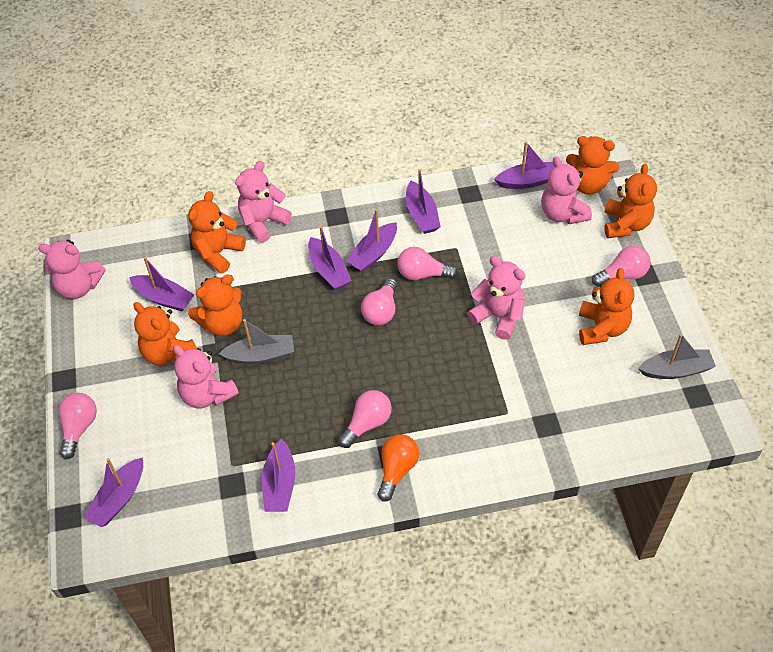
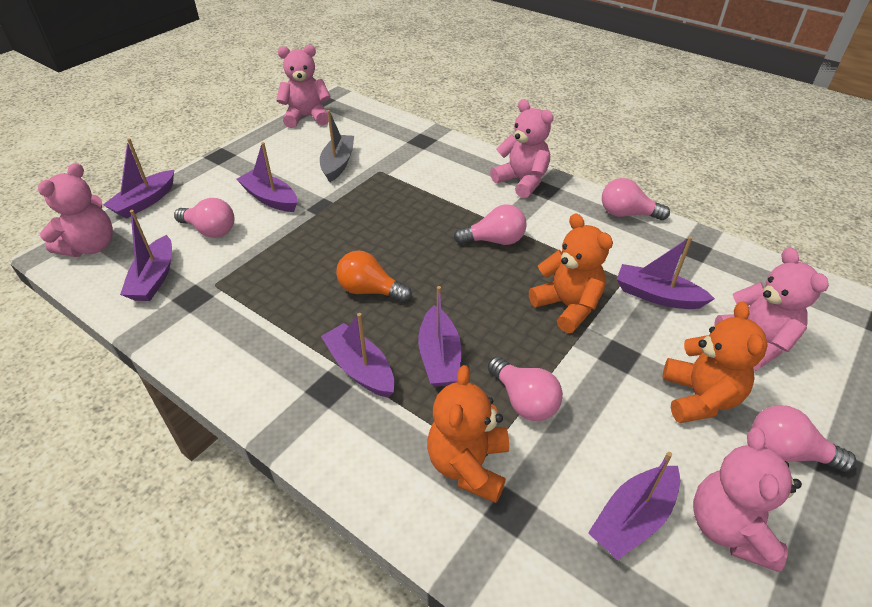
grey boat: [219,319,294,364] [638,334,716,379] = 2 -> [320,110,354,182] = 1
orange teddy bear: [134,302,197,366] [188,191,246,274] [188,274,242,336] [566,136,620,195] [579,268,634,345] [604,164,657,238] = 6 -> [427,365,509,503] [529,213,613,333] [663,302,768,423] = 3

